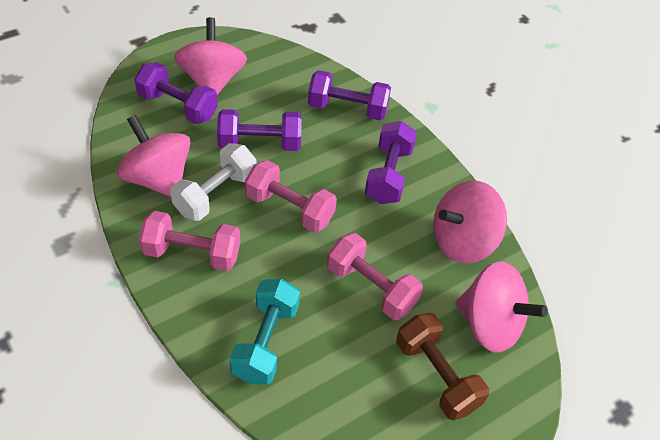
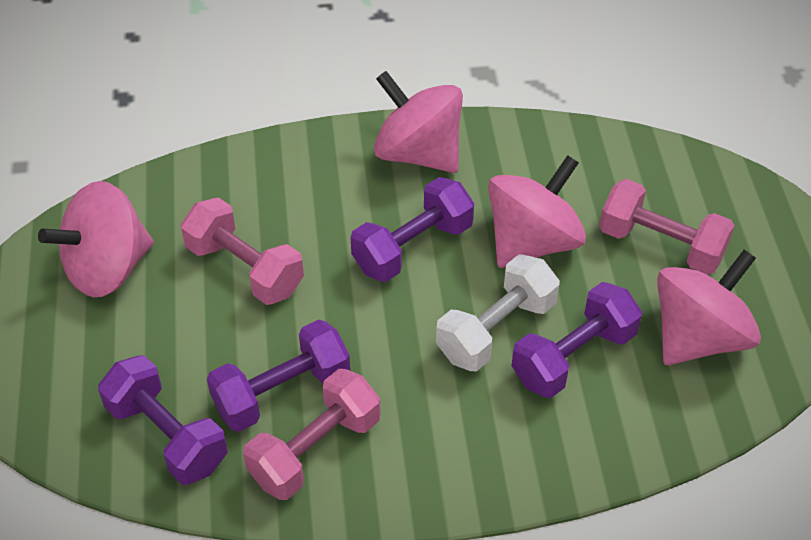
brown dumbbell: [396,313,489,420] = 1 -> none = 0
turquoise dumbbell: [230,279,300,384] = 1 -> none = 0

